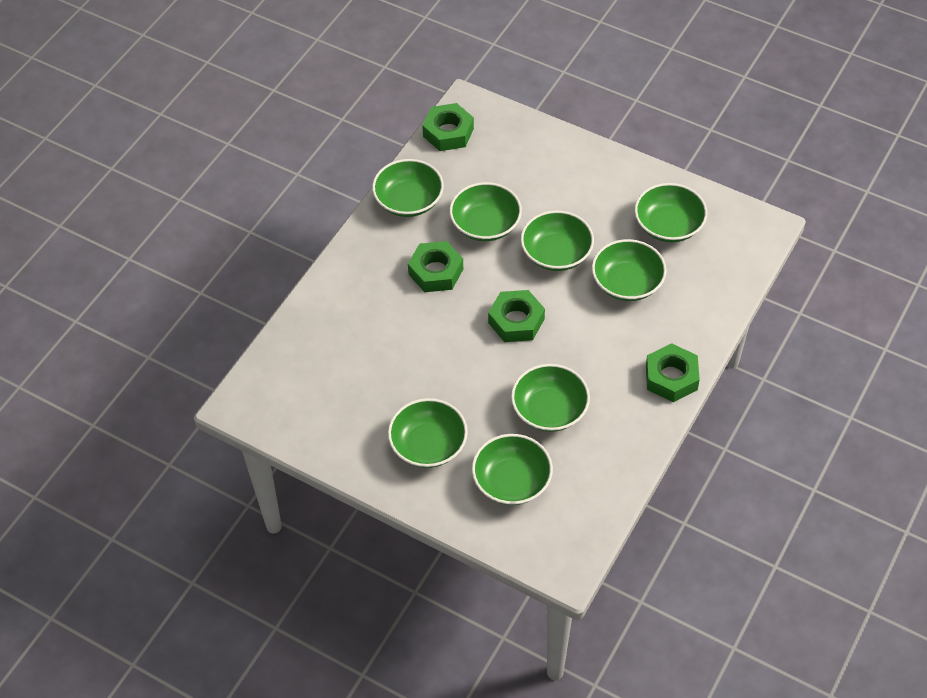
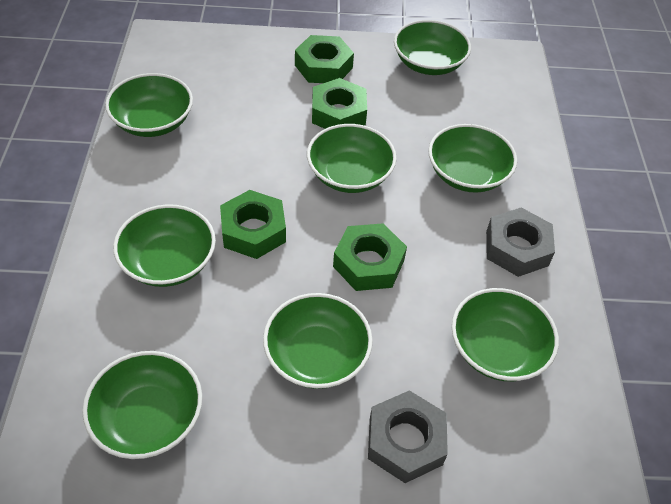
grey nut: none = 0 -> [368,390,448,483] [486,208,555,277] = 2

